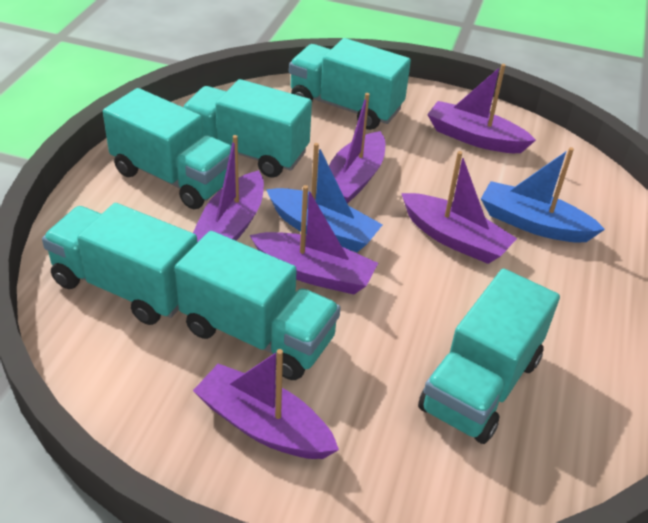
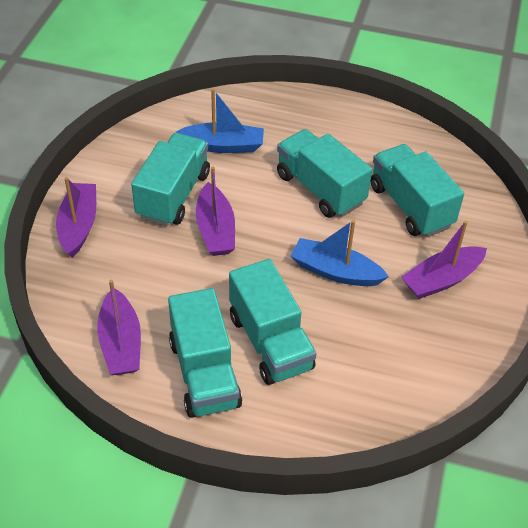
purple boat: [193,135,264,243] [193,349,339,459] [250,185,378,295] [329,93,385,204] [401,151,517,264] [427,64,536,153] = 6 -> [56,177,96,258] [97,280,141,375] [196,167,235,256] [401,221,487,299] = 4
turquoise truck: [42,203,197,325] [103,88,231,209] [175,231,341,380] [184,79,312,178] [289,38,411,130] [418,268,560,444] = 6 -> [131,133,210,226] [168,288,242,418] [229,259,317,385] [277,129,372,218] [370,144,464,237] = 5

